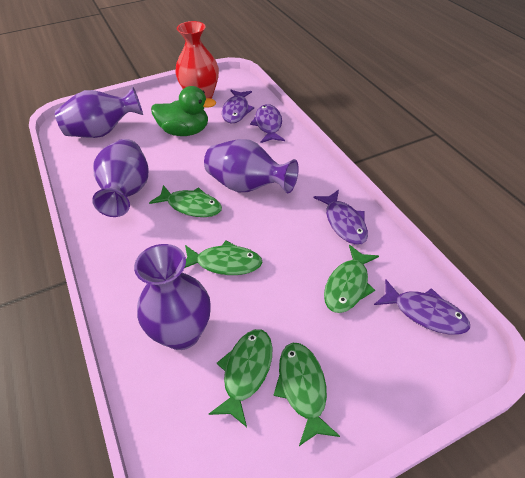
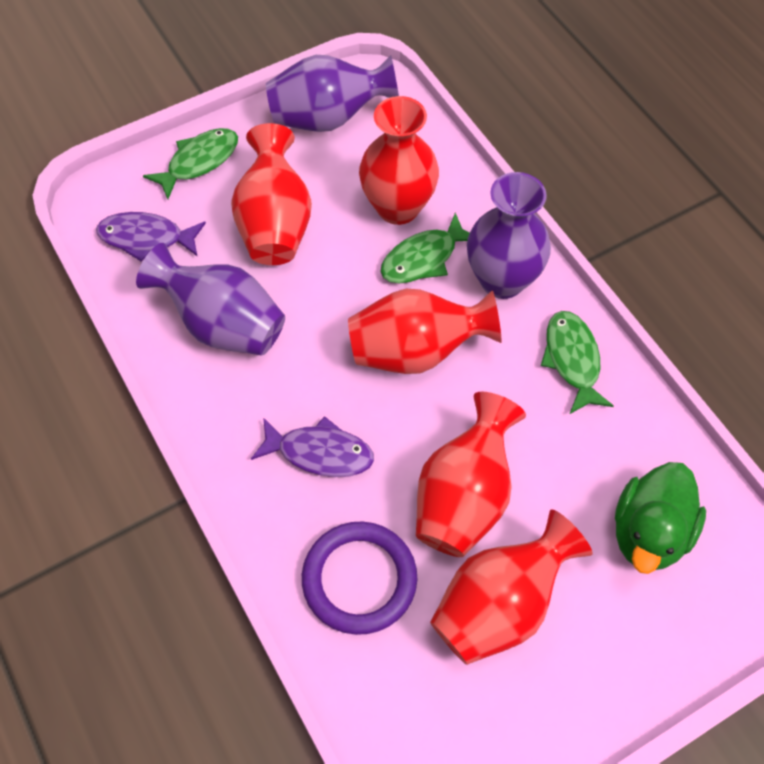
green fish: [149,185,222,217] [185,241,263,275] [209,329,273,427] [273,343,340,446] [324,245,379,313] = 5 -> [143,128,238,199] [381,213,470,283] [541,311,614,414] = 3
purple fish: [222,90,255,123] [250,104,285,143] [314,189,368,245] [374,280,470,334] = 4 -> [96,212,206,262] [251,416,374,477] = 2
purple ring: none = 0 -> [302,521,417,635] = 1
purple vase: [55,87,143,138] [92,139,148,217] [134,244,211,350] [204,139,299,193] = 4 -> [136,243,285,356] [266,55,399,132] [467,172,551,299] = 3
red vase: [175,21,219,99] = 1 -> [231,123,312,265] [348,289,502,374] [359,96,439,225] [416,392,526,557] [430,509,593,665] = 5

